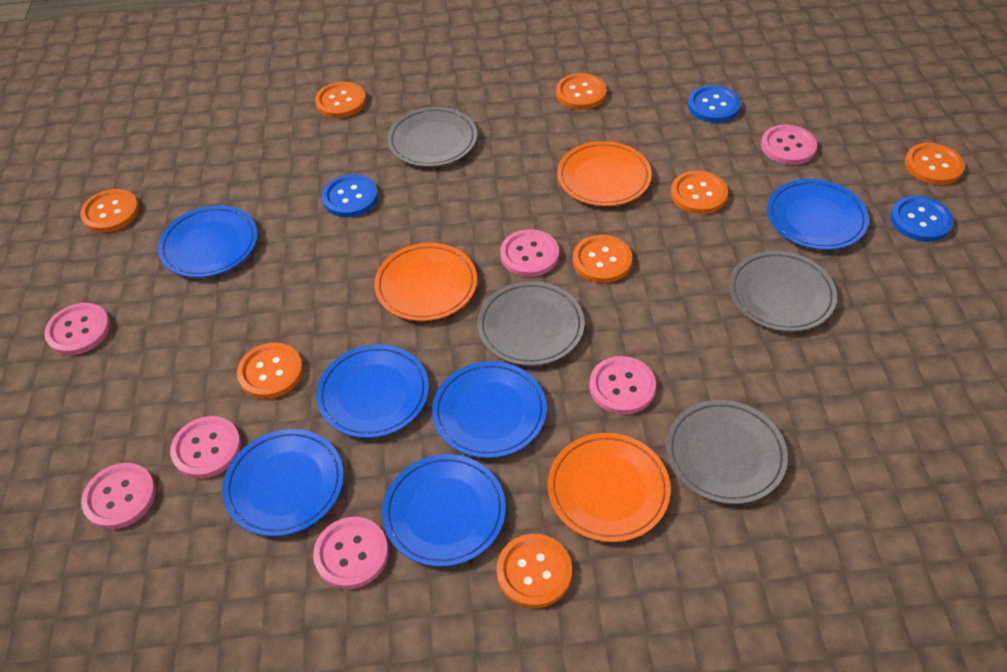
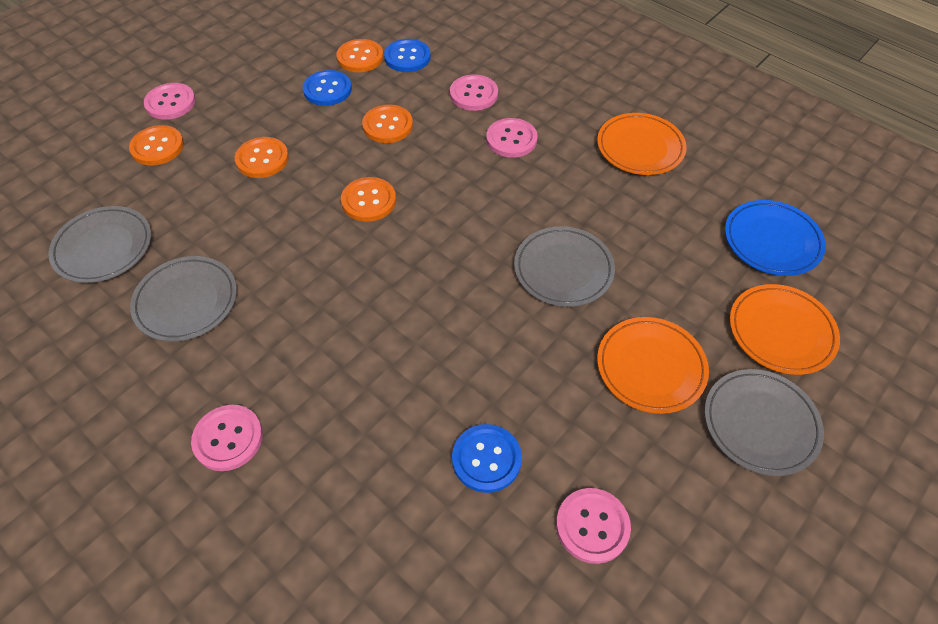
blue plate: [158,205,258,278] [222,429,344,536] [316,344,429,438] [382,454,506,567] [432,361,547,458] [767,179,869,250] = 6 -> [725,200,826,276] = 1
orange button: [80,189,139,233] [237,343,303,399] [315,82,366,118] [497,534,572,608] [556,73,606,110] [573,235,632,283] [671,171,728,214] [905,143,965,185] = 8 -> [129,125,184,165] [235,137,289,178] [337,39,383,72] [341,177,396,222] [362,104,413,143] = 5
pink button: [44,303,110,355] [81,463,156,529] [170,416,241,479] [313,517,388,589] [500,229,559,277] [589,356,656,415] [761,124,817,165] = 7 -> [144,83,196,120] [191,405,263,471] [450,74,498,111] [486,118,537,158] [556,488,631,564] = 5

